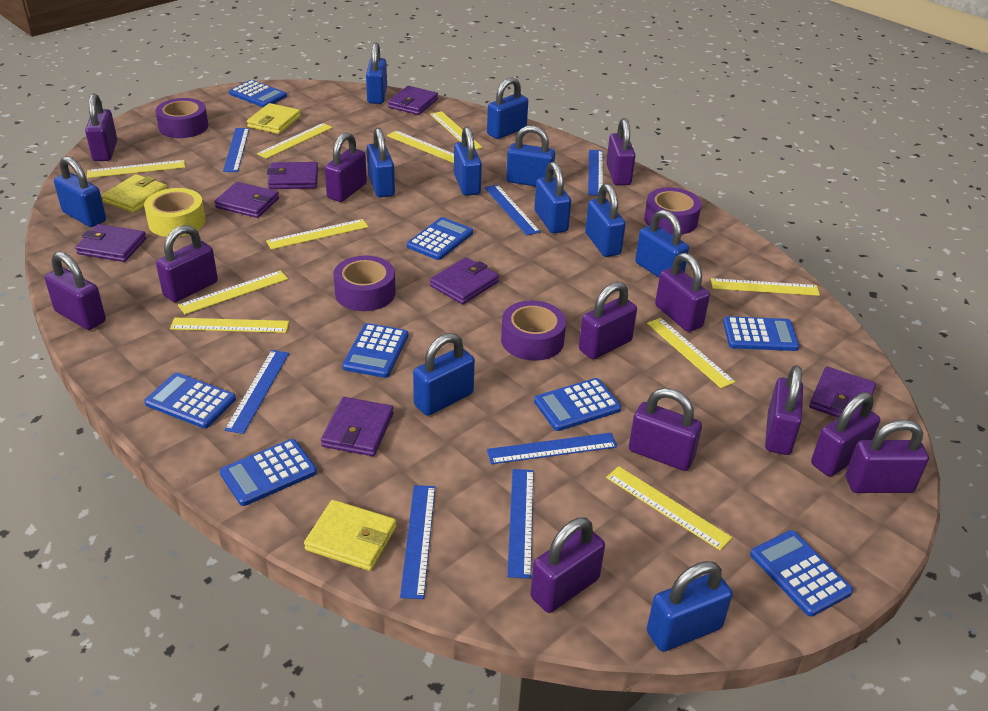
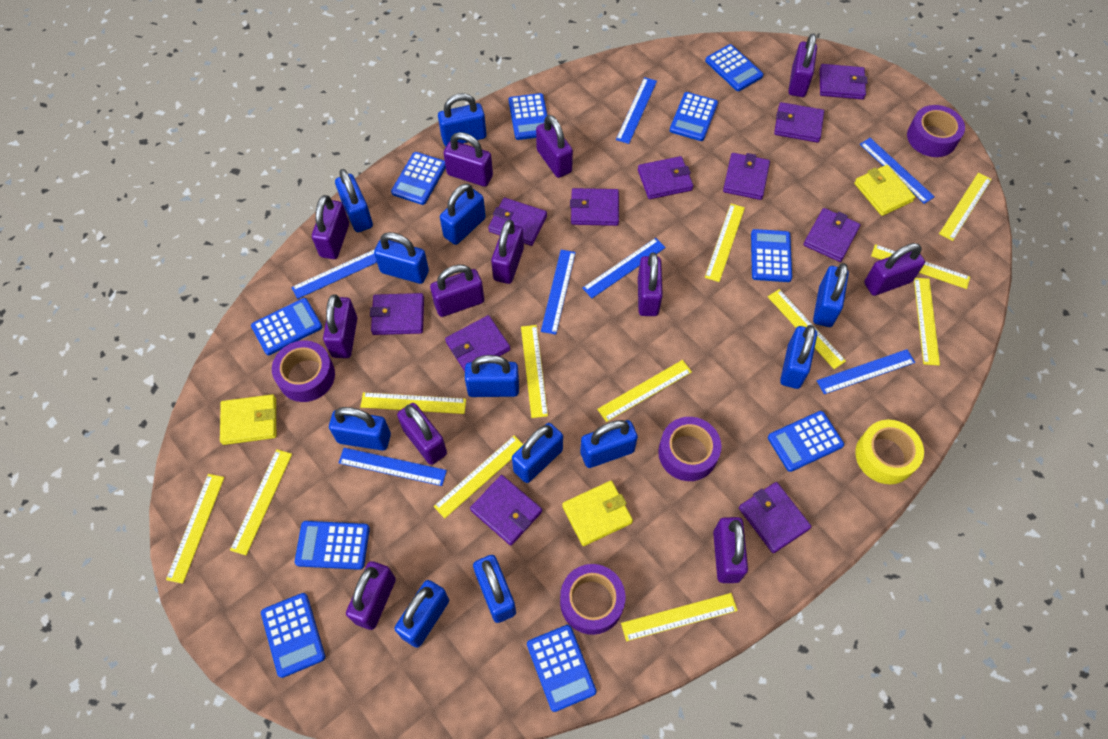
blue calculator: [144,373,236,428] [220,439,317,506] [229,80,287,107] [342,323,408,378] [407,217,473,260] [534,378,621,431] [723,316,799,351] [750,530,853,617] = 8 -> [251,298,322,355] [261,593,325,678] [295,521,370,570] [391,152,446,205] [509,93,547,140] [527,625,596,712] [670,92,718,141] [705,44,764,91] [751,229,792,282] [768,411,844,472] = 10
blue padlock: [54,156,106,227] [366,43,387,104] [367,128,395,197] [413,333,475,416] [454,126,482,196] [487,77,528,139] [506,125,555,186] [534,162,571,234] [585,183,626,257] [635,210,689,278] [647,561,733,652] = 11 -> [329,407,391,451] [335,169,373,232] [374,232,429,284] [394,580,449,648] [438,93,486,146] [440,184,486,245] [465,355,519,397] [473,555,516,623] [512,423,563,483] [580,420,638,468] [780,325,817,389] [813,263,849,327] = 12
purple wallet: [75,224,146,262] [214,182,279,218] [267,162,318,189] [321,397,394,456] [388,86,438,115] [430,257,499,304] [809,366,876,418] = 7 -> [370,293,424,335] [445,315,510,371] [470,475,542,545] [488,198,547,246] [570,188,619,226] [638,156,693,199] [723,153,770,200] [739,482,811,553] [774,102,824,143] [803,208,861,262] [819,64,868,99] = 11
yellow ruler: [87,160,185,178] [170,318,289,333] [178,270,288,314] [257,123,333,159] [266,219,368,250] [387,131,454,163] [430,111,483,150] [606,466,732,551] [647,318,735,388] [711,278,820,296] = 10 -> [166,474,224,584] [230,449,292,555] [360,392,466,414] [433,436,524,518] [521,325,548,418] [597,360,692,422] [621,593,738,641] [705,204,745,282] [768,289,846,369] [871,244,970,289] [914,278,940,366] [939,172,992,241] = 12

